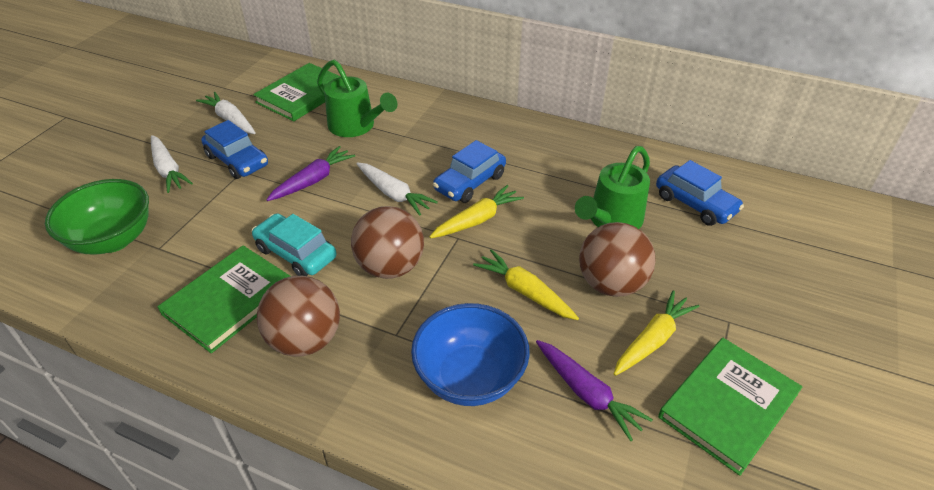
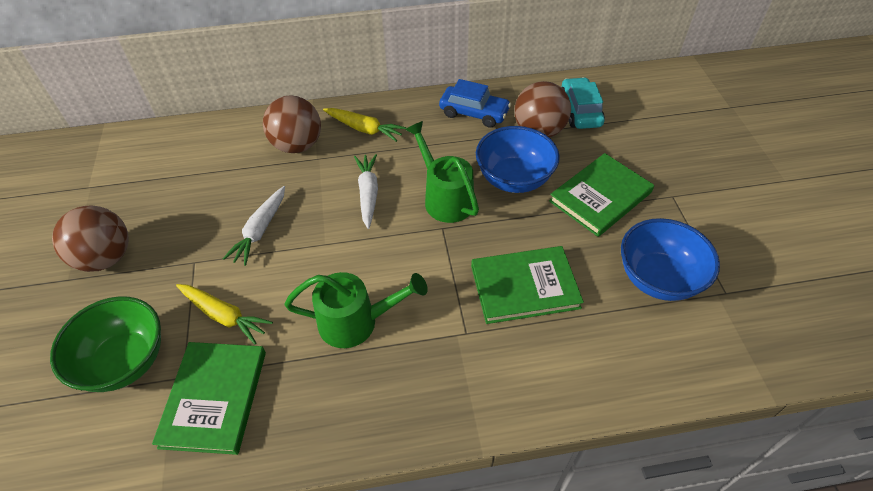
blue bowl: [411,303,530,406] = 1 -> [476,126,560,193] [621,218,720,301] = 2
blue car: [201,120,268,179] [433,140,506,203] [656,160,744,226] = 3 -> [439,79,511,128] = 1
purple carrot: [266,146,355,201] [536,340,653,441] = 2 -> none = 0
white carrot: [151,135,193,193] [196,92,256,134] [356,162,438,216] = 3 -> [223,186,285,266] [354,154,378,229] = 2
yellow carrot: [429,185,524,238] [473,249,579,320] [614,290,700,376] = 3 -> [176,284,273,344] [323,108,406,142] = 2

